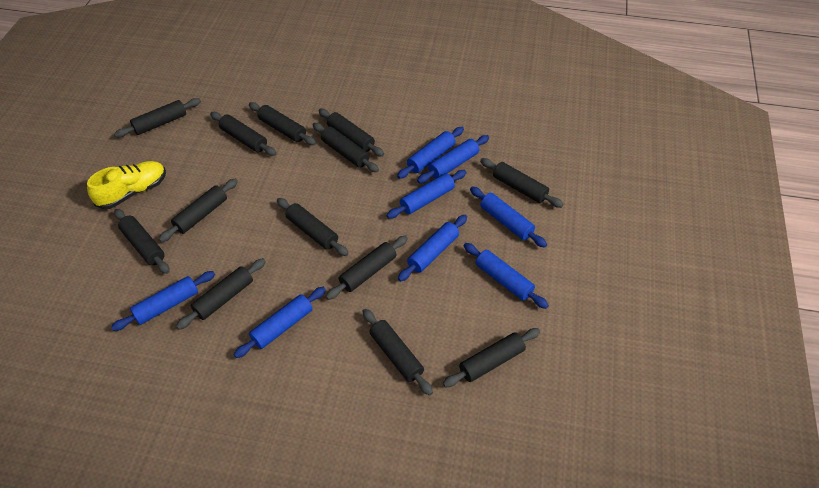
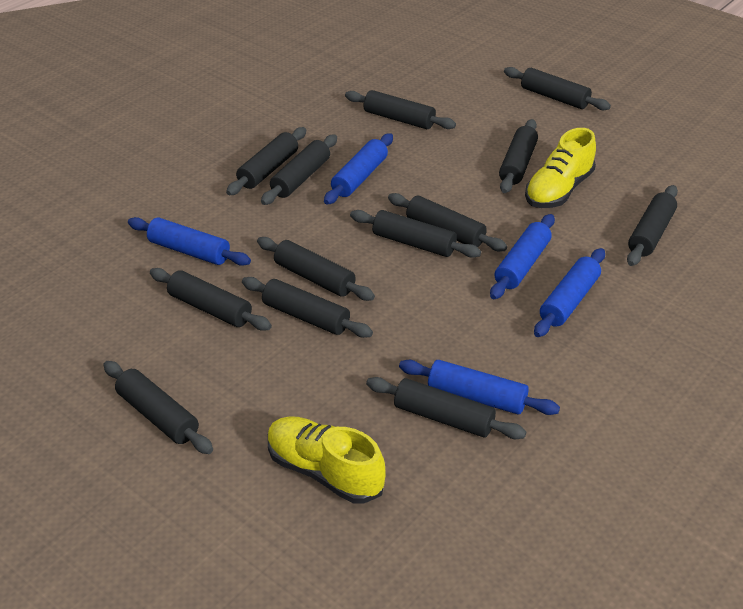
blue rolling pin: [111,271,215,331] [234,287,326,358] [387,170,467,219] [397,127,464,179] [398,215,467,282] [417,135,489,183] [464,243,549,309] [470,186,547,248] = 8 -> [128,217,251,266] [324,133,393,205] [399,360,560,415] [490,214,555,299] [534,248,605,337] = 5
yellow shoe: [87,161,166,209] = 1 -> [268,416,386,504] [525,128,596,208] = 2

